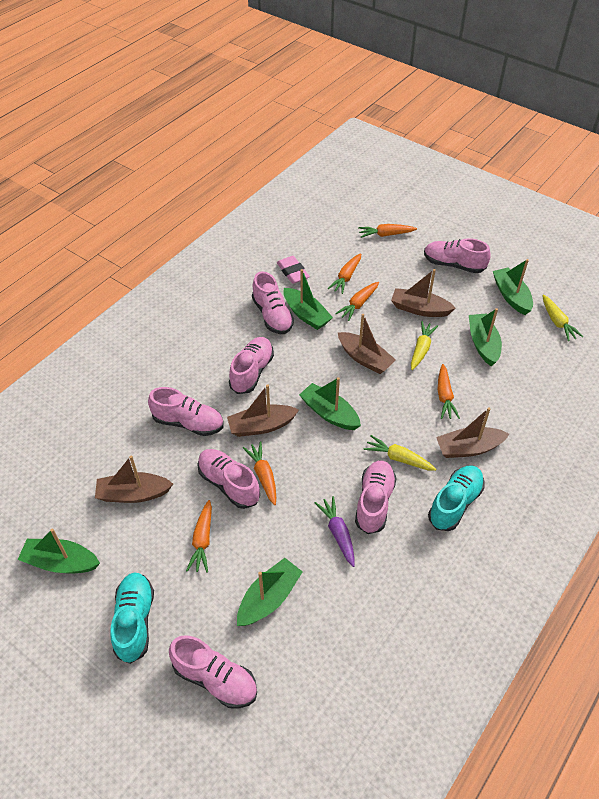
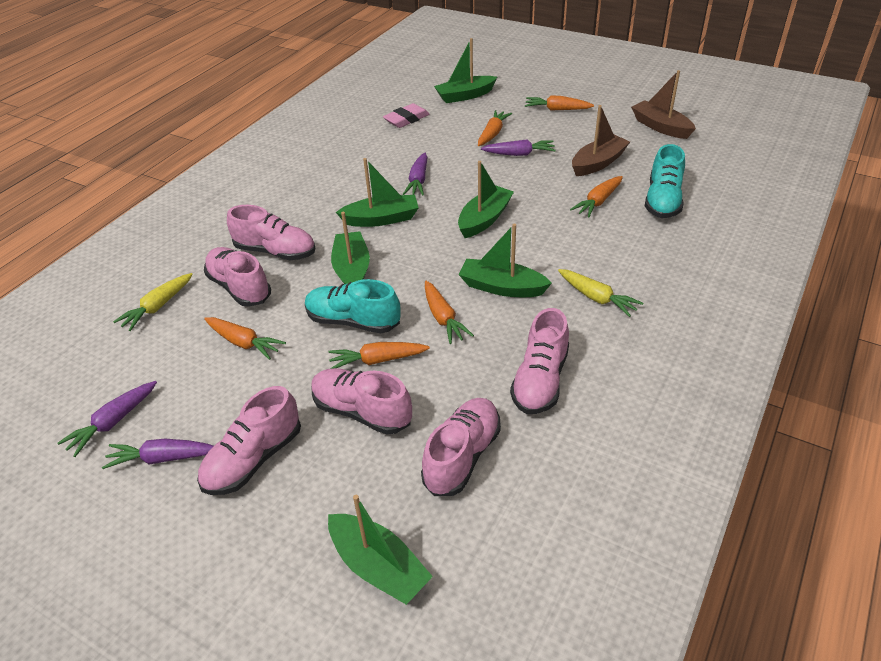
brown boat: [95,455,173,503] [227,384,299,437] [338,314,396,374] [391,269,456,317] [436,407,509,458] = 5 -> [572,105,630,176] [631,70,696,139] = 2
pink shoe: [148,387,224,436] [169,635,257,709] [197,449,260,509] [229,337,274,394] [252,271,294,334] [355,460,397,534] [424,238,490,273] = 7 -> [197,386,301,495] [204,247,271,307] [227,205,315,260] [311,368,412,435] [421,398,501,496] [510,308,569,414] = 6
purple carrot: [315,496,355,567] = 1 -> [57,381,157,457] [102,439,214,469] [403,153,428,196] [481,140,556,156] = 4
yellow carrot: [364,435,436,471] [411,321,438,370] [542,295,584,341] = 3 -> [113,273,193,331] [558,269,643,317] = 2

